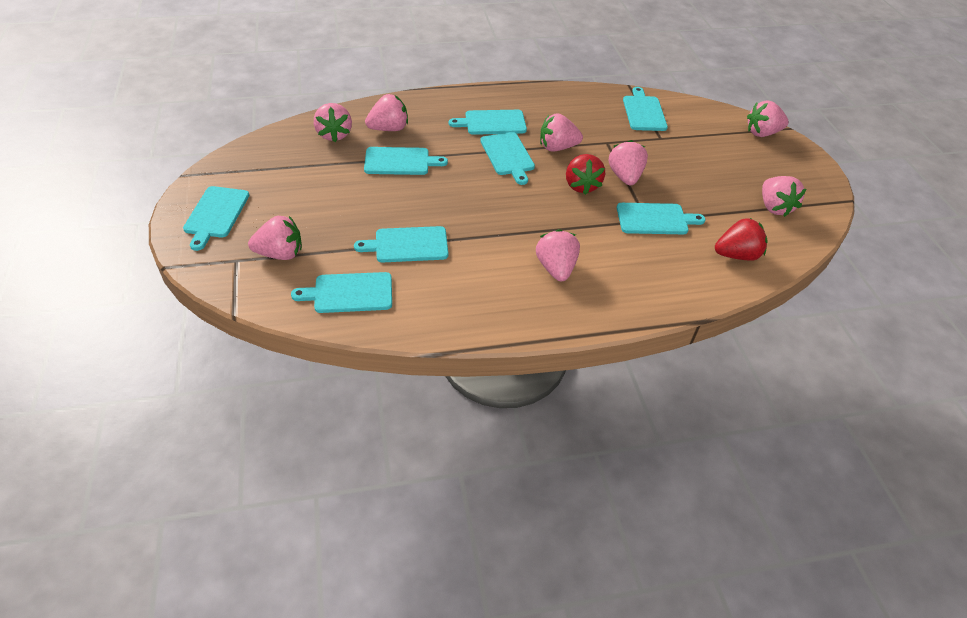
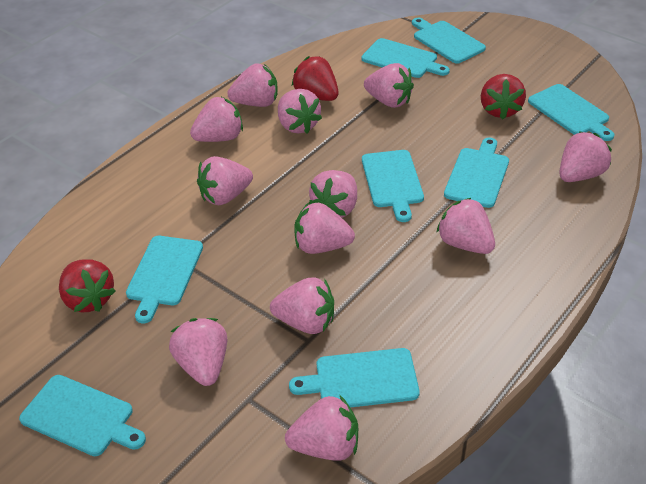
pink strawberry: [248,216,302,260] [314,103,352,142] [365,94,408,131] [536,229,580,281] [540,113,583,152] [608,140,648,185] [747,100,789,137] [762,176,806,217] = 8 -> [169,318,227,386] [190,97,243,142] [197,156,253,205] [227,64,278,107] [270,277,334,334] [278,89,322,134] [285,396,358,461] [294,202,355,254] [309,170,357,218] [364,63,414,108] [437,198,495,254] [559,132,612,182] = 12
red strawberry: [566,154,605,195] [715,218,768,261] = 2 -> [59,259,115,312] [292,56,339,101] [481,74,526,120] = 3

